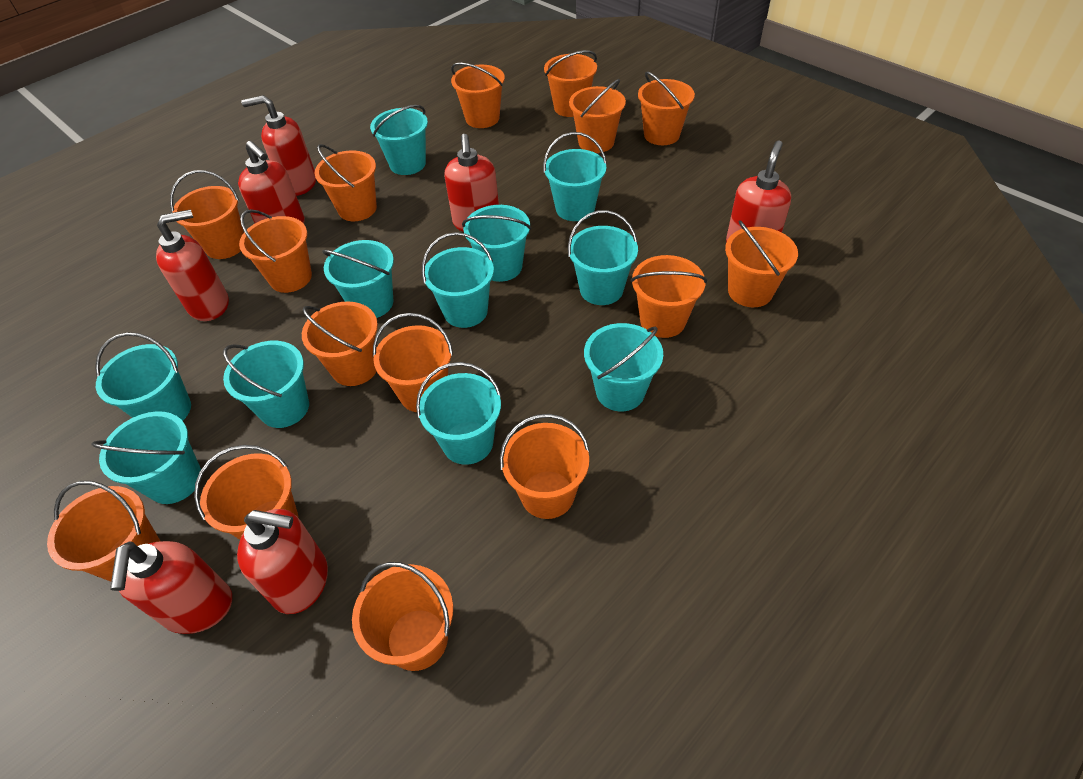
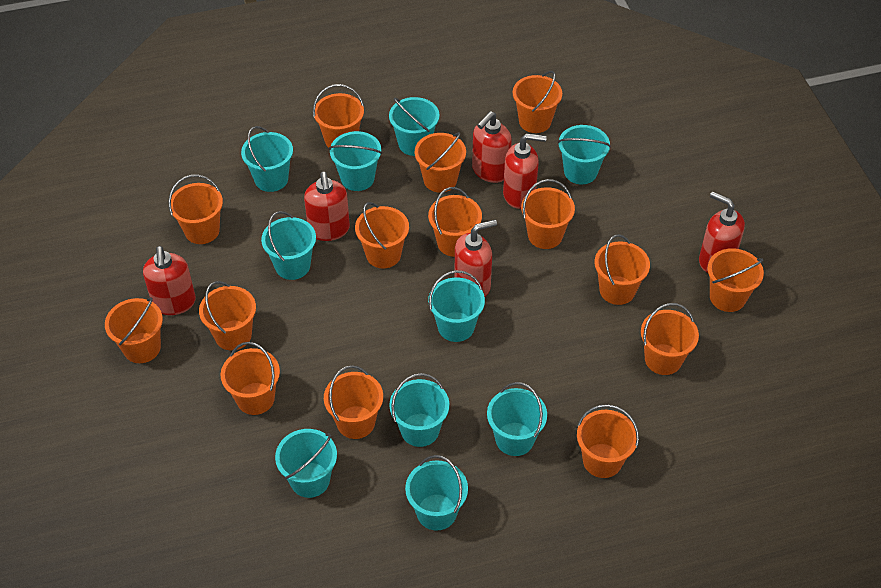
red soap dispenser: [110,541,232,634] [156,209,229,321] [237,509,328,614] [238,141,305,223] [241,95,316,196] [444,134,499,232] [726,140,791,242] = 7 -> [143,246,196,315] [304,172,350,241] [454,220,497,297] [472,111,512,183] [503,133,547,209] [699,192,745,273] = 6
turquoise bucket: [91,411,201,504] [95,332,191,421] [223,341,309,428] [322,240,394,318] [370,105,428,175] [416,362,501,465] [422,232,494,328] [462,205,531,282] [543,132,607,221] [568,210,638,305] [584,323,663,411] = 11 -> [241,126,293,192] [261,211,316,280] [275,429,337,498] [329,131,382,191] [389,97,439,156] [389,373,449,447] [405,455,468,531] [428,270,485,342] [487,382,547,456] [557,125,611,184] = 10

